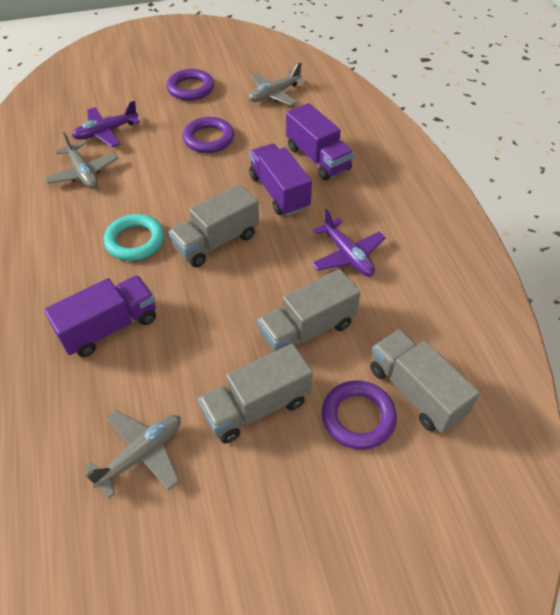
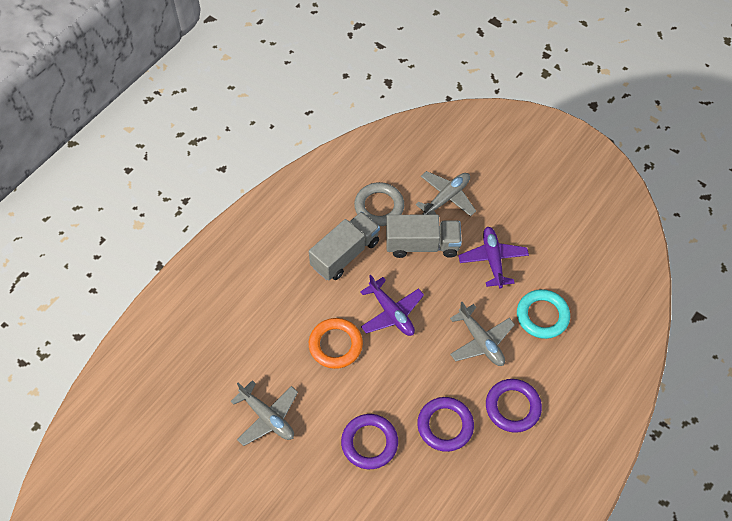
grey ring: none = 0 -> [354,182,404,226] = 1
grey truck: [168,184,259,267] [198,344,313,444] [257,269,361,352] [370,329,480,433] = 4 -> [309,211,380,281] [386,214,462,258] = 2
orange ring: none = 0 -> [309,318,363,369] = 1
purple truck: [44,275,156,357] [249,144,312,216] [286,103,354,180] = 3 -> none = 0

